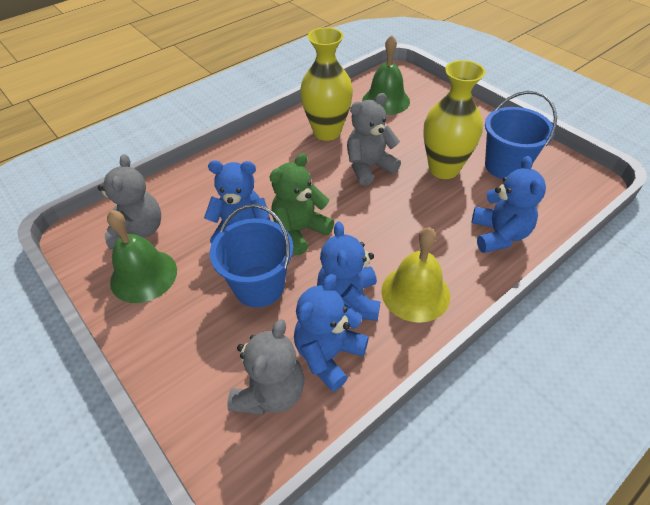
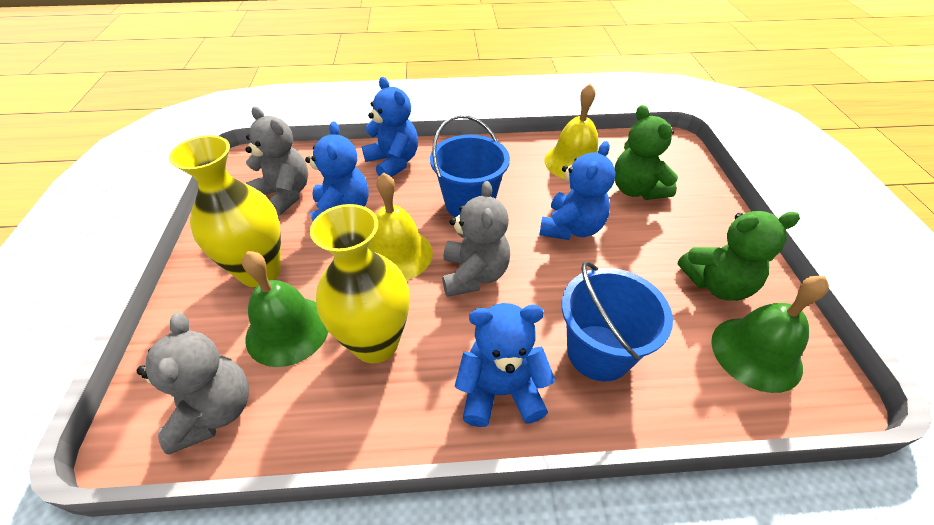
green teddy bear: [270,153,334,255] = 1 -> [614,105,678,200] [678,211,800,301] = 2
yellow bell: [381,227,450,323] = 1 -> [368,172,433,280] [544,83,598,179] = 2

